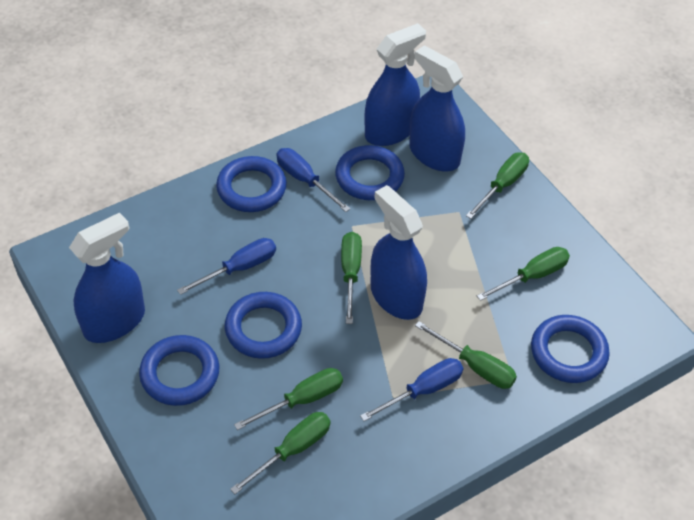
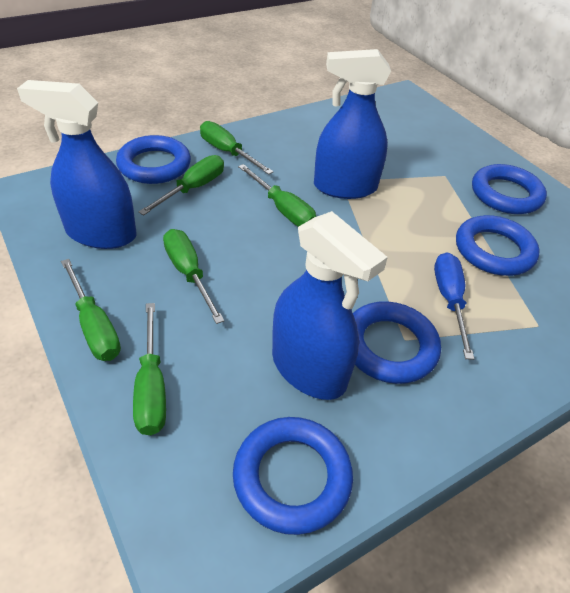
blue screwdriver: [177,238,276,295] [276,148,350,212] [360,358,463,421] = 3 -> [434,252,474,360] = 1
blue spray bottle: [69,213,145,343] [364,23,426,146] [371,185,427,320] [409,45,465,171] = 4 -> [17,80,137,249] [272,211,388,400] [314,49,391,199] = 3

